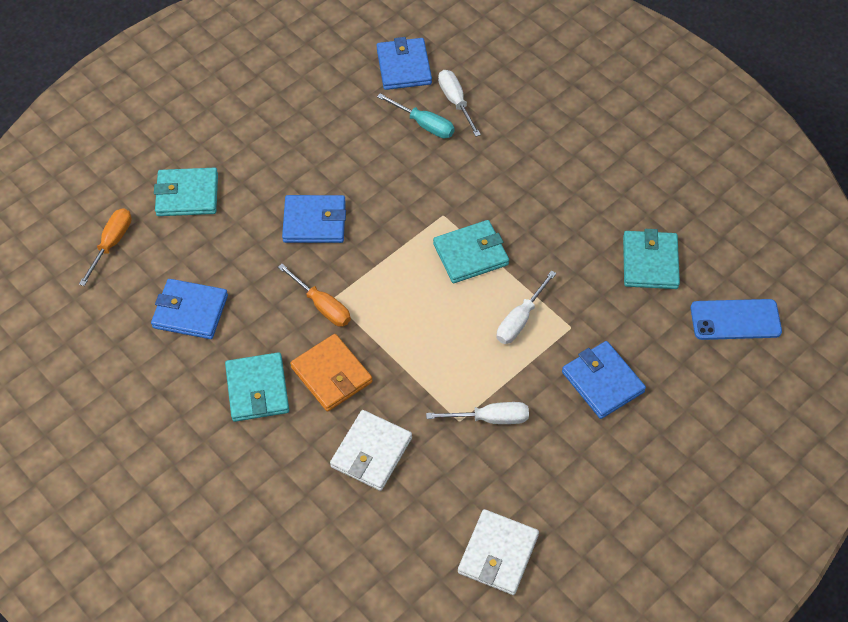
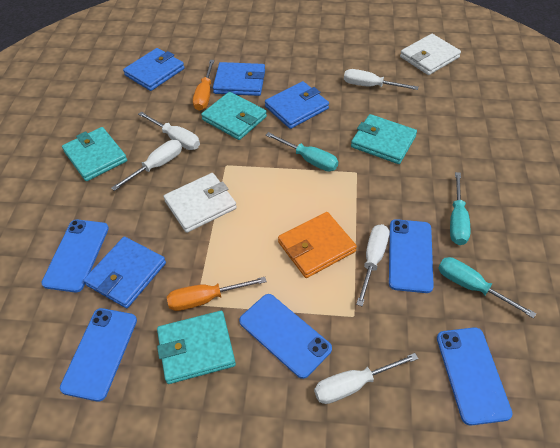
blue phone: [690,299,782,340] = 1 -> [41,219,109,292] [60,308,137,402] [239,294,332,379] [389,219,434,293] [437,327,513,426] = 5
turquoise screwdriver: [377,93,454,138] = 1 -> [266,132,338,172] [438,257,536,318] [450,172,470,245] = 3
white screwdriver: [426,402,529,424] [438,70,481,137] [497,270,556,344] = 3 -> [111,140,182,191] [138,112,200,150] [314,353,418,404] [344,69,419,90] [356,224,389,306] = 5

